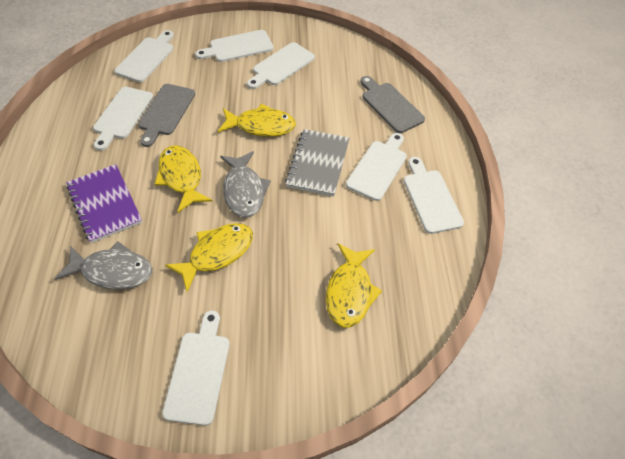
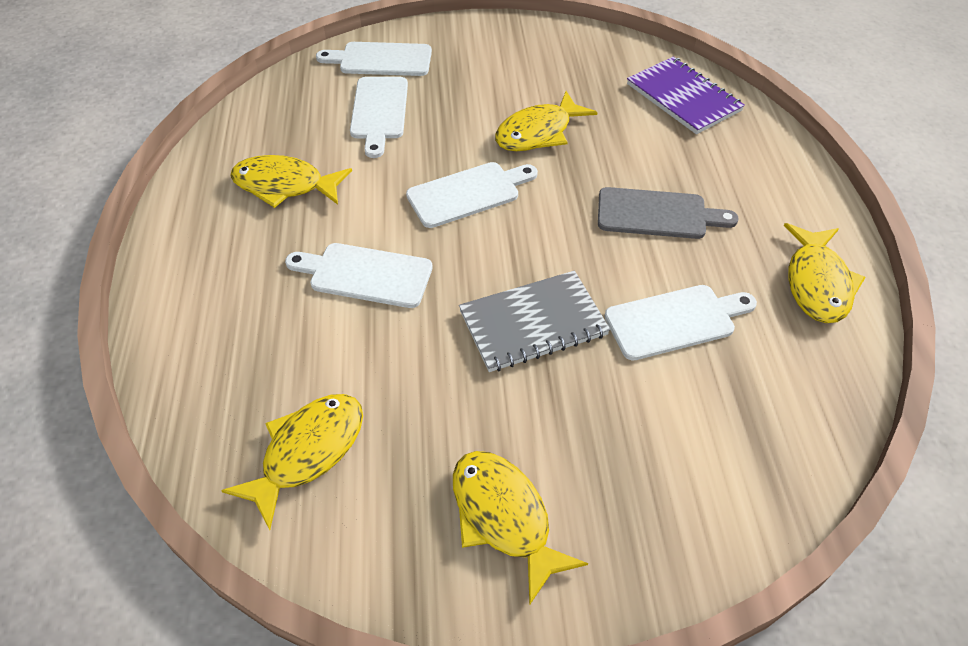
grey cutting board: [138,84,195,147] [361,76,425,133] = 2 -> [598,187,739,239] = 1
grey fish: [55,242,152,290] [220,151,271,218] = 2 -> none = 0
white cutting board: [93,87,154,151] [115,30,174,82] [162,310,230,426] [195,30,273,62] [247,42,315,89] [346,133,407,201] [404,157,464,234] = 7 -> [285,243,433,308] [316,42,432,76] [350,77,408,158] [406,162,538,228] [605,285,757,361] = 5
yellow fish: [154,145,212,212] [165,223,253,292] [218,104,296,137] [326,243,382,328] = 4 -> [221,394,363,530] [230,155,352,208] [453,451,588,605] [495,91,598,151] [784,223,866,323] = 5

